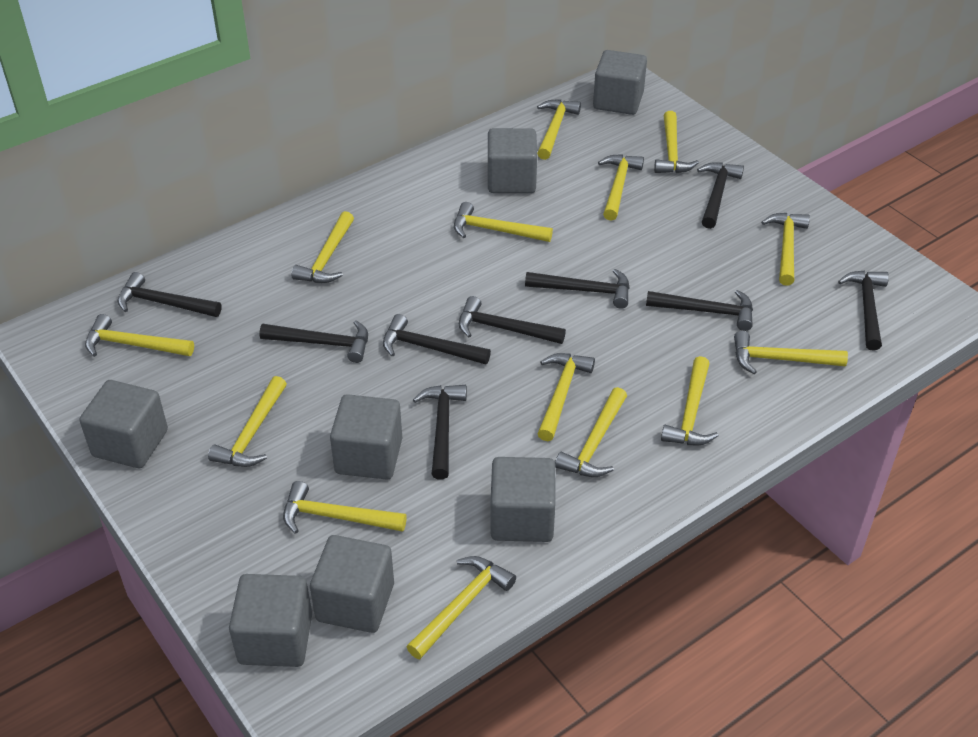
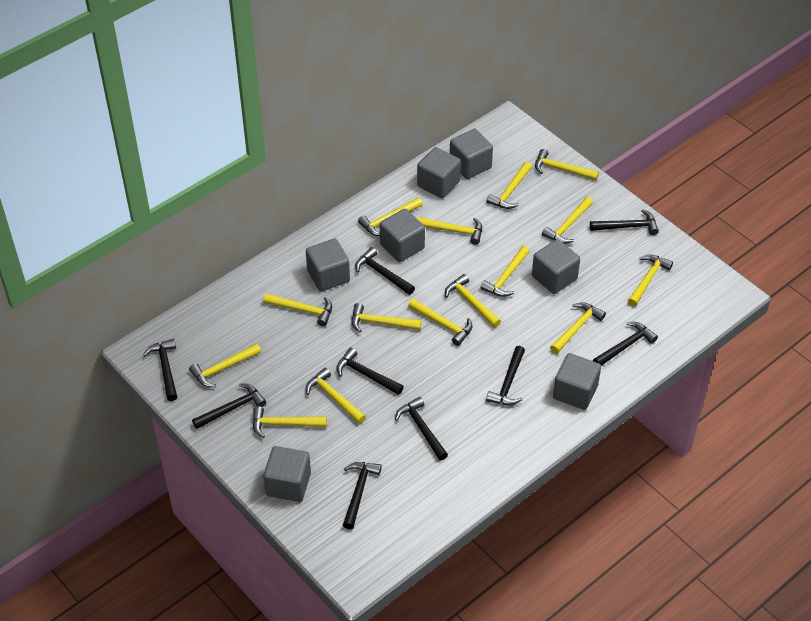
yellow hammer: [85,314,194,357] [208,376,287,467] [283,481,407,534] [291,211,354,283] [407,556,516,659] [454,202,553,242] [537,99,581,160] [537,353,595,441] [555,387,627,477] [598,154,644,221] [654,111,699,173] [661,356,719,445] [734,331,848,374] [761,213,810,286] = 14 -> [189,343,261,387] [252,406,327,438] [264,294,332,326] [306,368,366,424] [352,303,422,333] [358,197,422,236] [408,299,473,346] [417,217,482,245] [445,274,501,327] [481,246,530,297] [487,162,532,209] [535,149,599,180] [542,197,593,244] [550,302,606,354] [628,255,673,306] = 15

